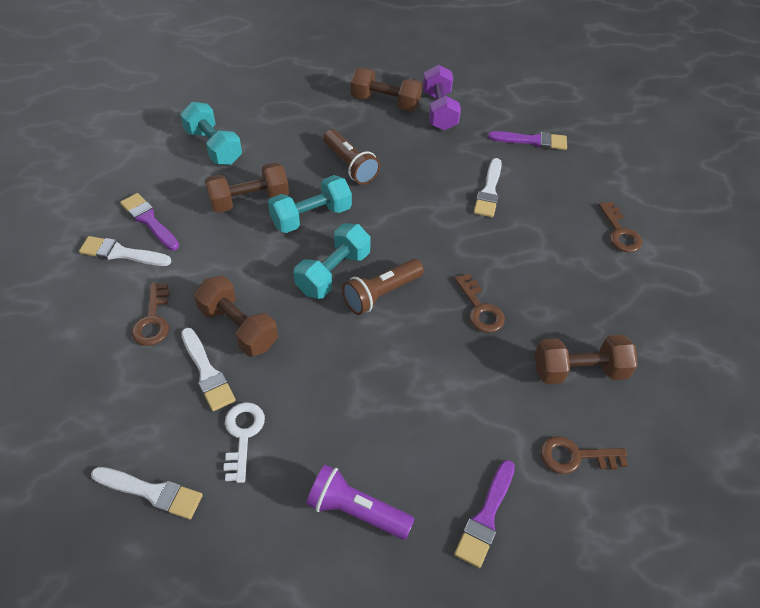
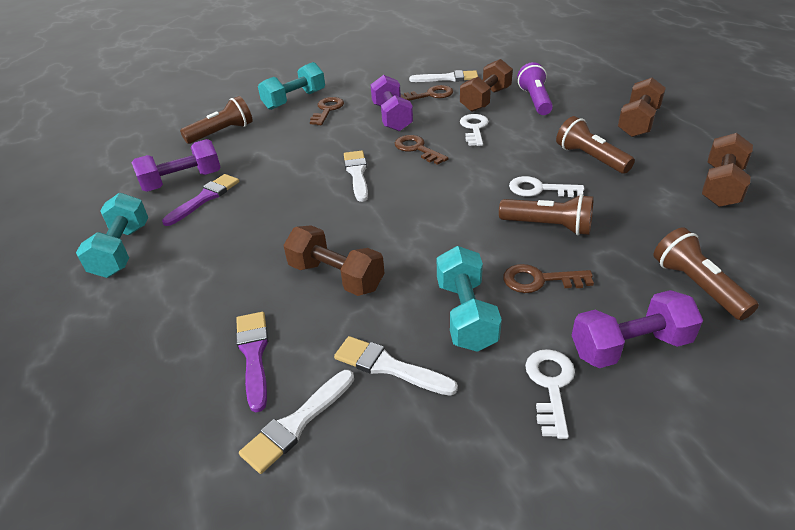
brown flashlight: [323,130,380,185] [342,259,424,315] = 2 -> [180,96,252,144] [499,194,593,235] [556,116,635,174] [654,227,759,320] = 4
purple brush: [120,193,179,251] [454,460,515,568] [488,131,567,150] = 3 -> [162,174,239,226] [236,312,268,412] = 2
purple dumbbell: [423,65,461,130] = 1 -> [131,139,221,192] [371,75,413,131] [572,290,703,368] = 3
white key: [224,402,265,483] = 1 -> [460,114,489,146] [509,176,584,197] [525,349,575,439] = 3

